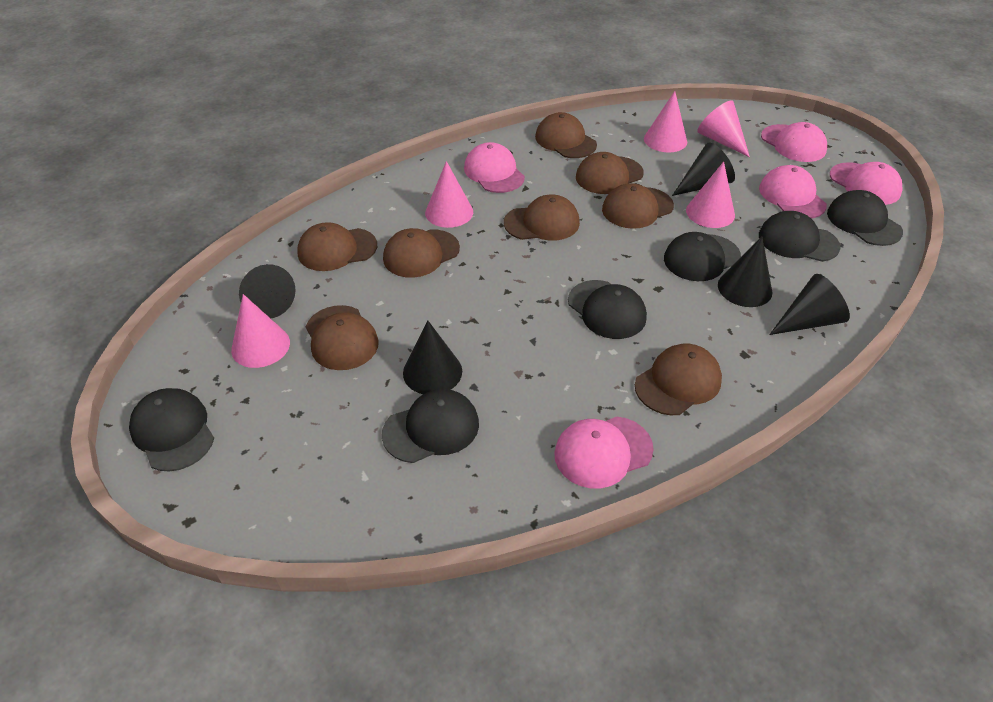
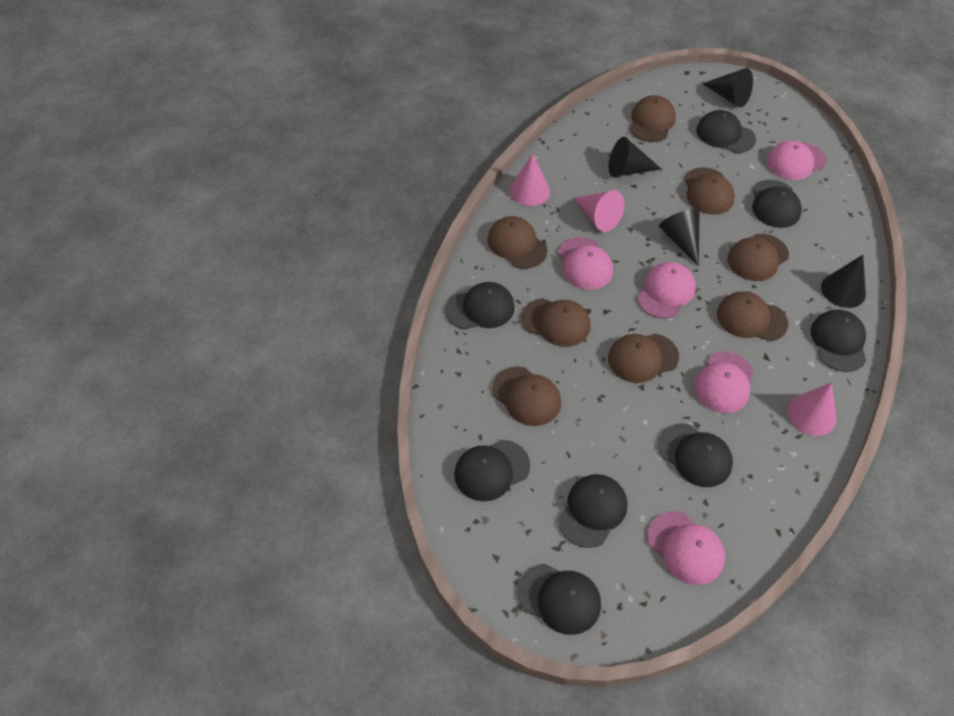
black cap: [129,388,214,472] [382,389,479,463] [568,280,647,339] [664,232,741,281] [759,211,841,262] [827,190,903,246] = 6 -> [445,282,515,330] [454,440,530,501] [517,564,601,635] [558,474,627,548] [658,423,733,487] [696,110,756,153] [752,180,802,228] [811,310,866,372] = 8
black cone: [239,264,296,318] [403,320,462,394] [672,143,735,196] [718,237,772,307] [769,274,850,335] = 5 -> [609,137,661,177] [659,208,700,266] [702,68,753,107] [821,255,866,308] = 4
pink cone: [231,294,290,368] [425,161,473,228] [644,91,687,152] [686,162,735,228] [697,100,750,157] = 5 -> [510,154,550,206] [573,190,624,232] [787,382,836,436] = 3

